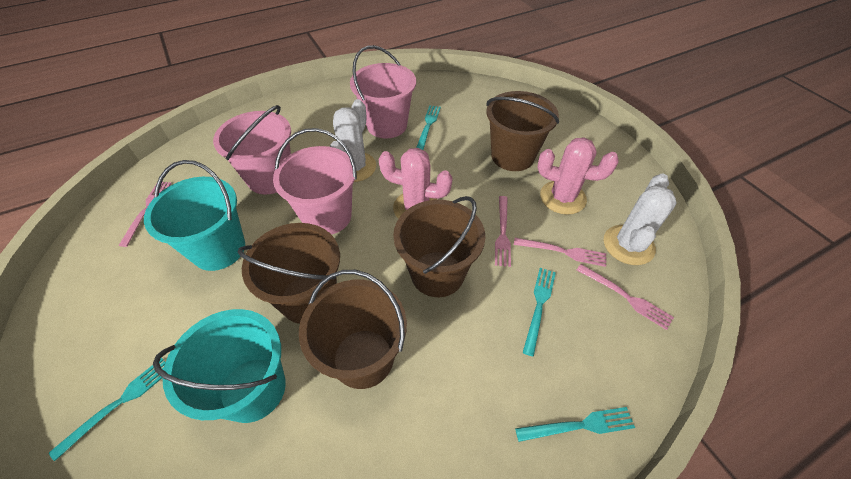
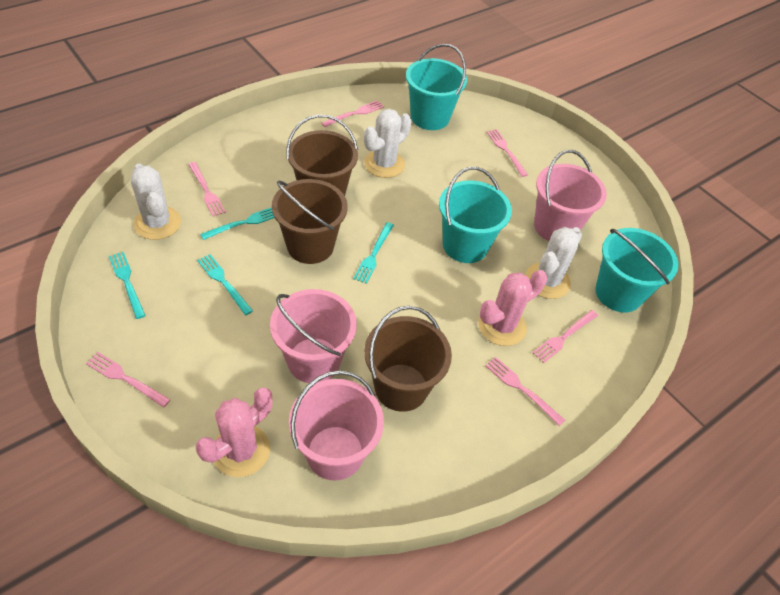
brown bucket: [237,223,340,324] [299,270,407,389] [393,196,485,297] [486,91,559,171] = 4 -> [272,179,347,264] [286,114,358,196] [364,306,452,412] = 3
pink fork: [119,182,171,247] [495,196,511,267] [514,238,606,267] [577,264,674,330] = 4 -> [86,352,170,408] [188,162,226,217] [322,100,384,127] [485,357,565,426] [487,129,528,177] [533,310,598,363] = 6
turquoise bucket: [144,160,245,271] [153,309,286,423] = 2 -> [406,44,467,130] [439,167,512,263] [595,228,678,313] = 3
white cactus: [330,99,376,182] [604,173,677,265] = 2 -> [131,164,181,240] [364,109,411,178] [525,227,582,299] = 3

